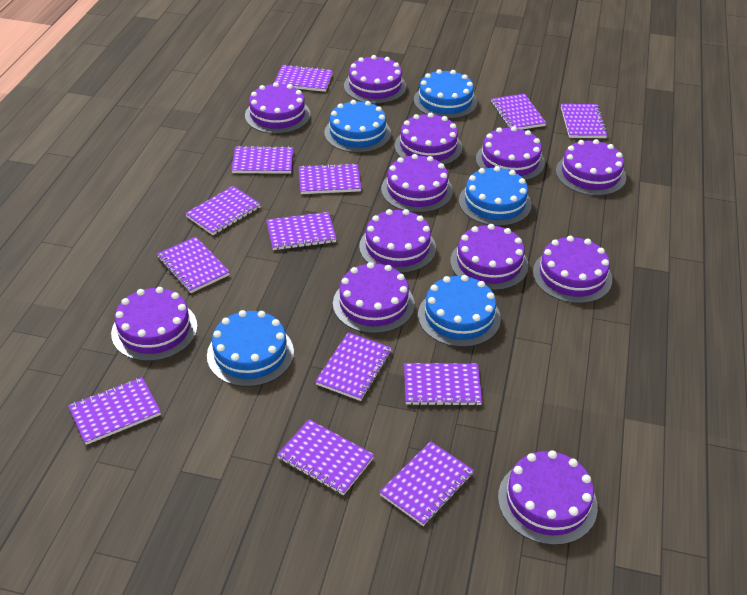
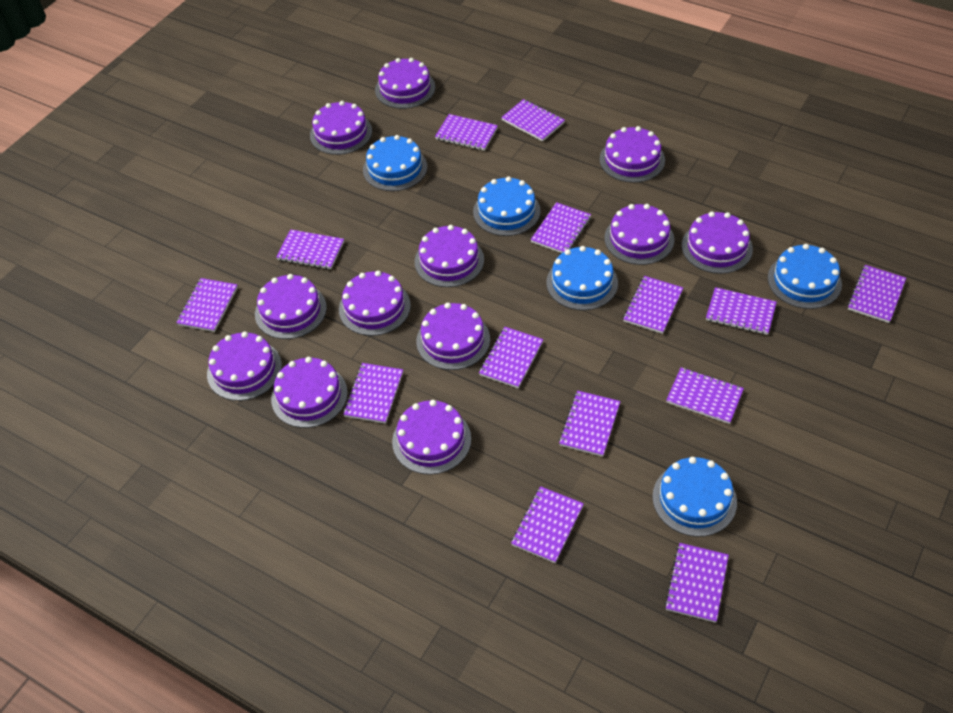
purple notebook: [68,377,161,445] [157,237,230,293] [185,186,261,235] [231,146,293,174] [266,212,337,250] [275,65,333,92] [277,419,374,495] [299,163,361,194] [315,332,392,401] [380,441,474,526] [404,363,482,406] [491,94,546,129] [561,104,608,138] = 13 -> [176,278,238,332] [276,229,344,269] [343,363,403,424] [435,114,498,151] [479,327,543,388] [501,99,565,141] [511,486,584,563] [531,202,591,253] [559,391,621,457] [623,276,683,334] [665,543,729,623] [666,368,744,424] [706,287,777,335] [848,265,906,323] = 14

